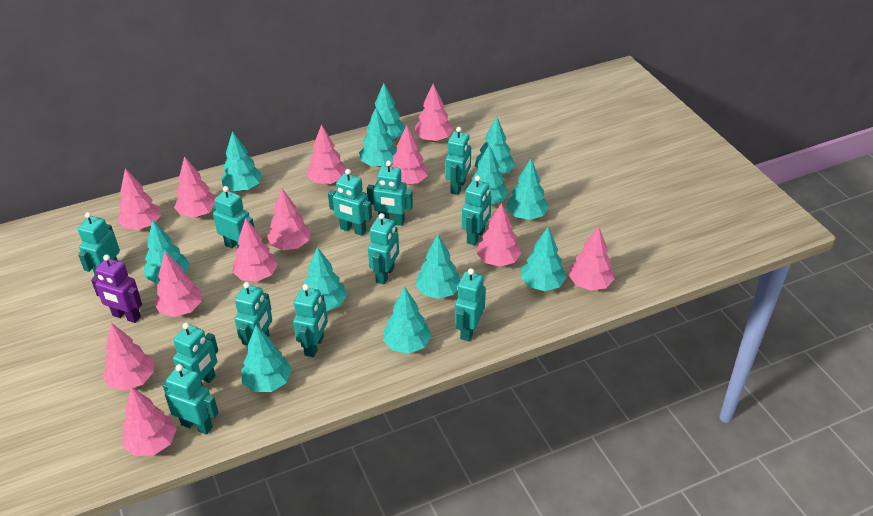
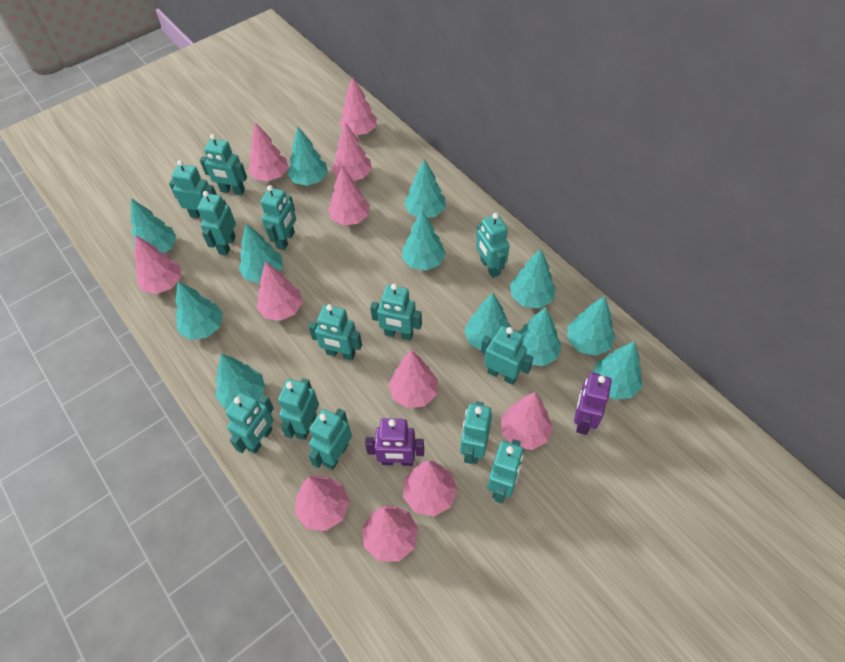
pink tree: [103,323,154,391] [117,169,161,230] [122,387,176,456] [154,252,202,317] [174,156,216,218] [233,218,278,281] [267,188,311,250] [307,124,346,184] [391,125,428,185] [415,84,453,142] [477,203,522,267] [568,226,615,291] = 12 -> [134,235,181,294] [248,122,288,181] [257,261,303,321] [295,475,350,531] [328,166,370,226] [332,122,372,181] [339,77,377,135] [362,505,418,561] [389,350,438,408] [403,461,458,517] [501,392,553,450] = 11
purple robot: [91,254,142,323] = 1 -> [365,418,424,466] [574,373,612,435] = 2
turquoise robot: [78,212,120,276] [163,364,219,435] [173,323,218,386] [212,186,254,248] [234,282,272,351] [293,284,328,357] [328,169,372,236] [367,161,413,226] [368,213,399,284] [445,127,471,195] [455,268,486,341] [462,176,491,246] = 12 -> [169,160,217,218] [197,191,236,256] [200,134,247,195] [226,393,274,454] [260,185,296,250] [278,378,319,440] [308,304,362,360] [308,409,352,470] [370,284,422,341] [460,401,492,464] [476,213,510,278] [481,326,533,385] [487,439,524,504] = 13

